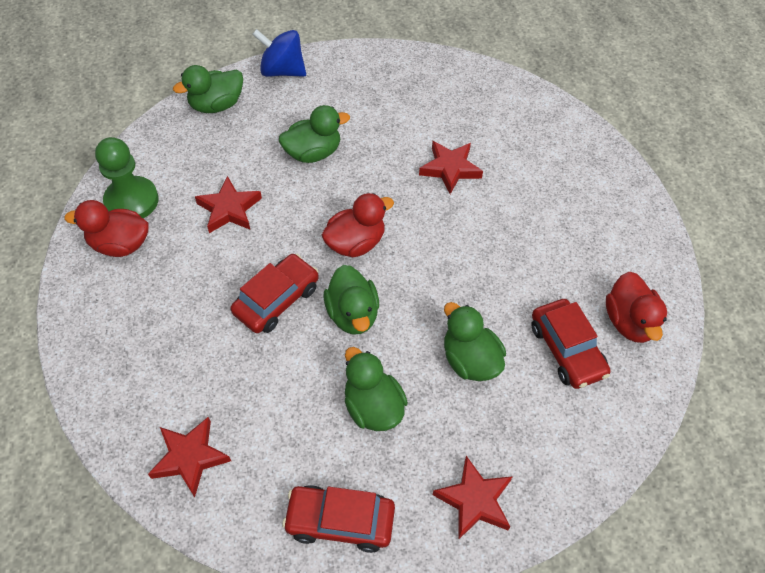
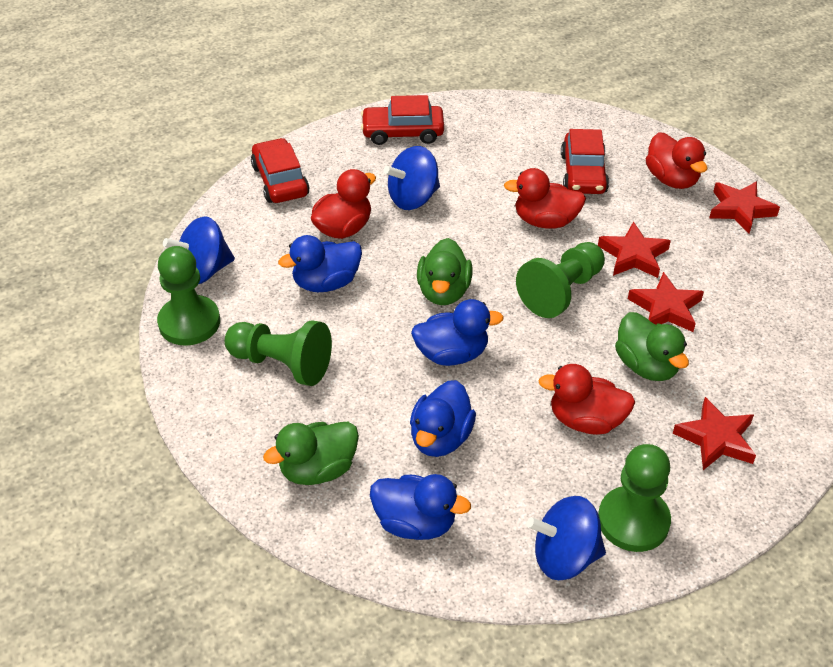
blue duck: none = 0 -> [278,235,362,292] [370,474,471,540] [410,380,476,457] [411,299,504,366] = 4
blue spinning top: [252,29,306,77] = 1 -> [163,216,235,284] [384,146,440,210] [526,496,606,580] = 3
green duck: [173,65,243,113] [279,105,350,163] [324,265,379,334] [345,347,408,431] [444,302,506,381] = 5 -> [263,422,359,485] [417,238,473,305] [615,312,689,381] = 3
green pawn: [95,137,159,218] = 1 -> [157,246,220,346] [225,320,332,386] [516,242,605,318] [598,444,671,552] = 4
red duck: [64,200,149,257] [322,193,394,257] [606,272,667,343] = 3 -> [311,169,376,239] [504,168,586,229] [538,364,635,435] [646,132,707,189] = 4

